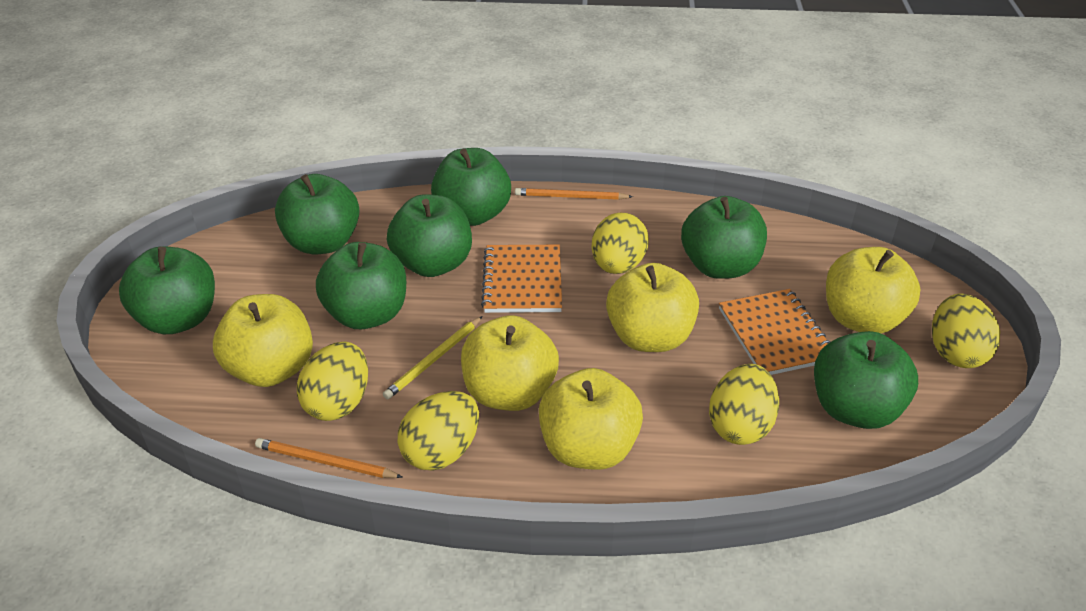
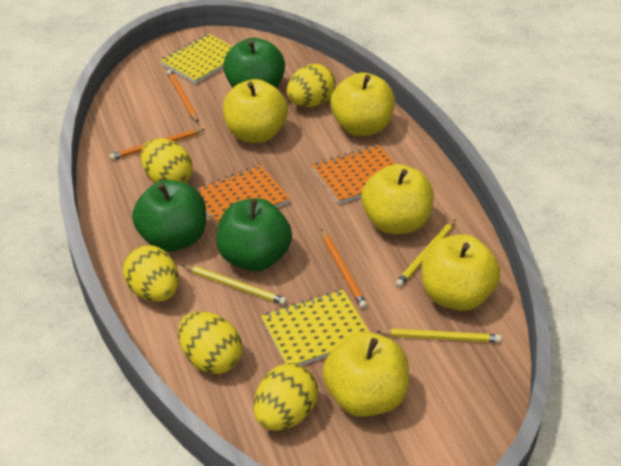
green apple: [119,246,215,334] [275,174,360,254] [316,242,406,329] [387,194,472,277] [431,148,511,226] [681,196,767,279] [814,331,918,429] = 7 -> [132,180,206,252] [217,198,292,272] [223,38,285,88] = 3
orange pencil: [255,438,403,478] [515,188,633,200] = 2 -> [109,129,205,160] [167,70,198,122] [321,229,367,309] = 3
yellow notebook: none = 0 -> [160,34,233,84] [261,290,369,365] = 2
yellow pencil: [383,316,483,400] = 1 -> [182,265,287,305] [376,329,502,342] [396,219,456,287] = 3

